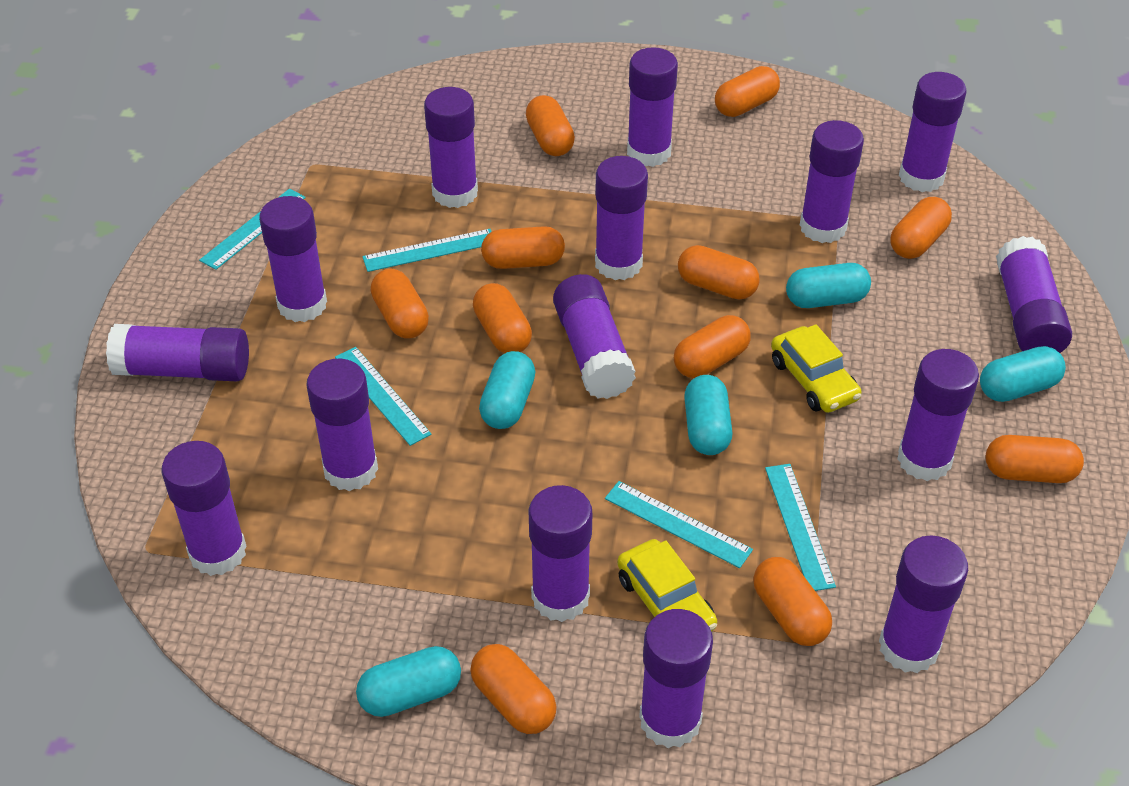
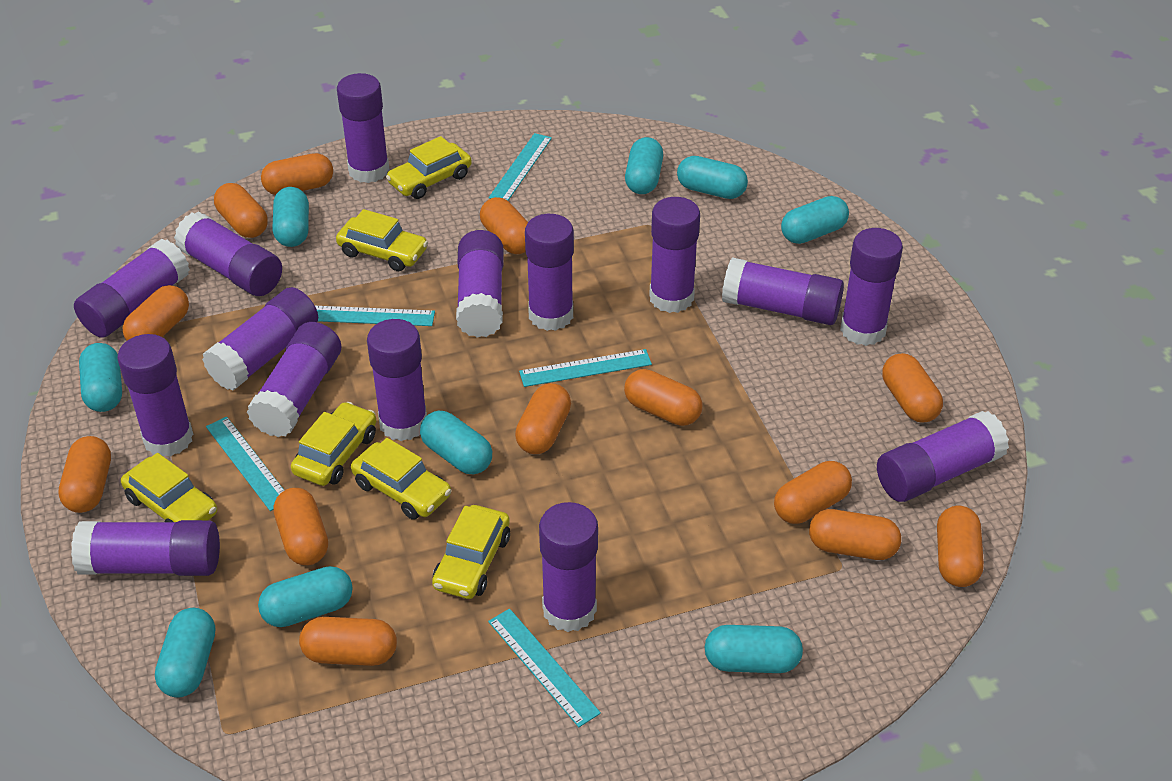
orange capsule: [371,269,429,339] [470,644,557,734] [473,283,532,353] [481,226,565,269] [526,95,575,156] [674,315,751,378] [678,245,760,300] [715,66,780,117] [753,557,832,646] [890,197,952,259] [986,435,1084,483] = 11 -> [58,436,111,513] [122,285,189,341] [214,183,268,238] [261,153,333,195] [274,488,328,565] [299,617,397,666] [480,197,528,254] [515,383,571,454] [624,369,702,426] [774,461,852,524] [809,509,901,560] [882,353,943,423] [937,506,984,587] = 13
turquoise capsule: [356,646,461,717] [479,351,535,429] [684,375,732,455] [786,263,871,308] [980,346,1066,402] = 5 -> [79,343,122,412] [155,608,215,697] [258,566,353,627] [272,187,309,247] [420,411,492,474] [625,137,663,194] [677,156,748,199] [705,625,803,673] [781,196,849,244] = 9
yellow car: [617,539,717,632] [771,324,861,413] = 2 -> [121,453,217,522] [291,402,376,486] [336,209,428,271] [351,438,451,520] [386,136,472,199] [432,505,510,599] = 6

